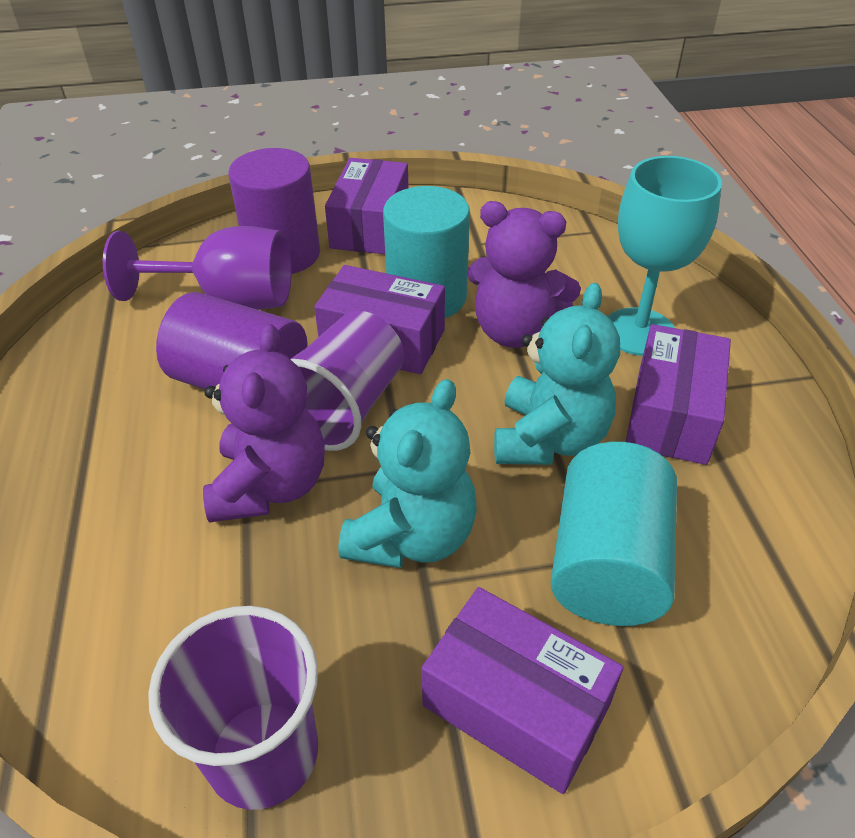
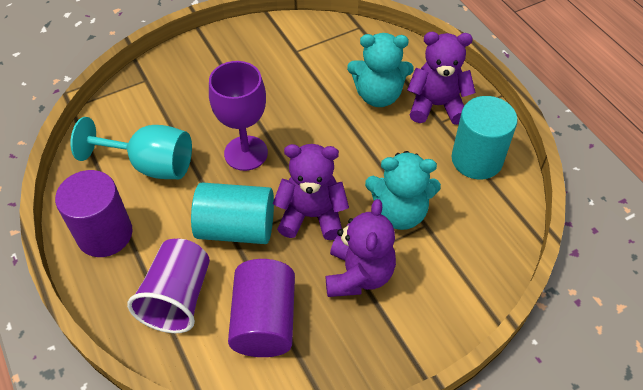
purple box: [314,265,445,374] [325,158,409,254] [421,587,624,794] [626,324,731,465] = 4 -> none = 0
purple cup: [148,606,318,810] [291,311,404,451] = 2 -> [127,239,210,333] = 1
purple teddy bear: [203,324,325,523] [467,201,581,348] = 2 -> [273,144,349,240] [326,199,396,297] [407,32,476,125] = 3

